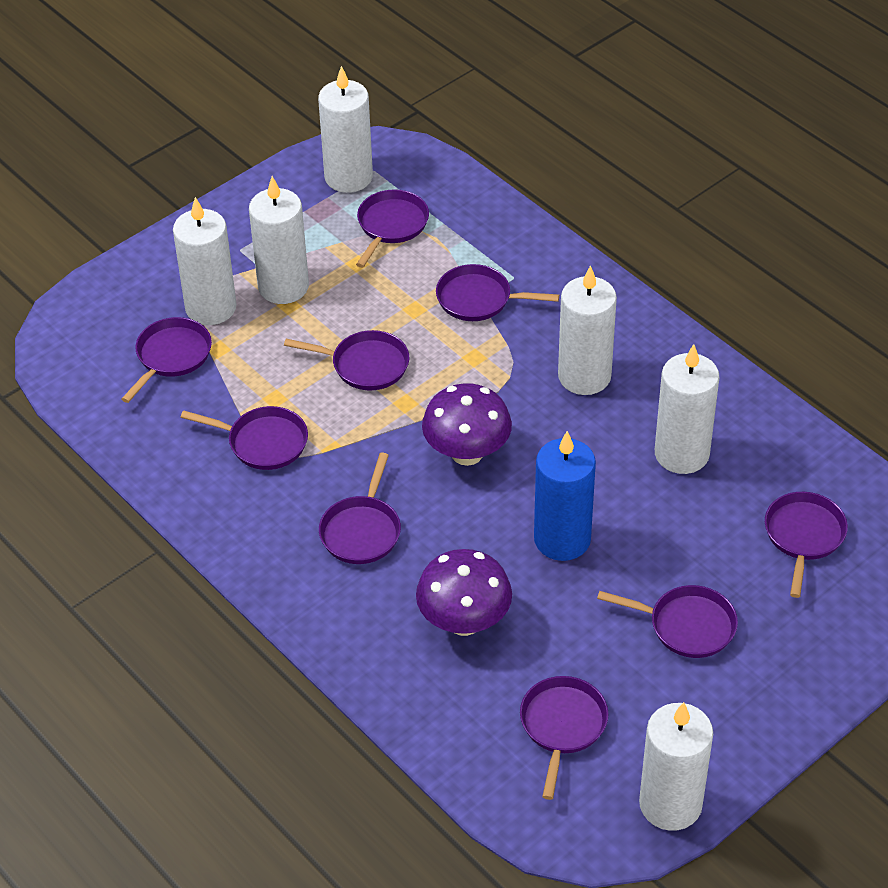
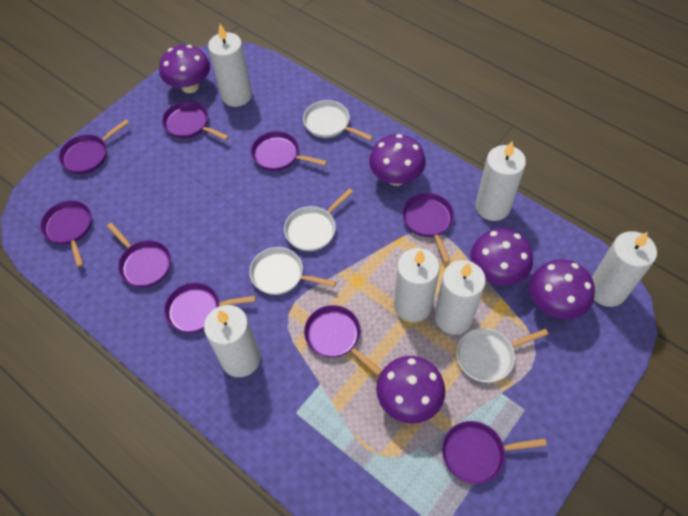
blue candle: [534,431,596,561] = 1 -> none = 0
purple mushroom: [416,549,512,636] [422,383,512,466] = 2 -> [159,45,210,93] [369,134,426,186] [376,356,445,424] [470,228,533,286] [529,259,595,319] = 5
white pan: none = 0 -> [249,247,336,295] [284,188,353,251] [303,100,373,141] [456,328,548,383] = 4

